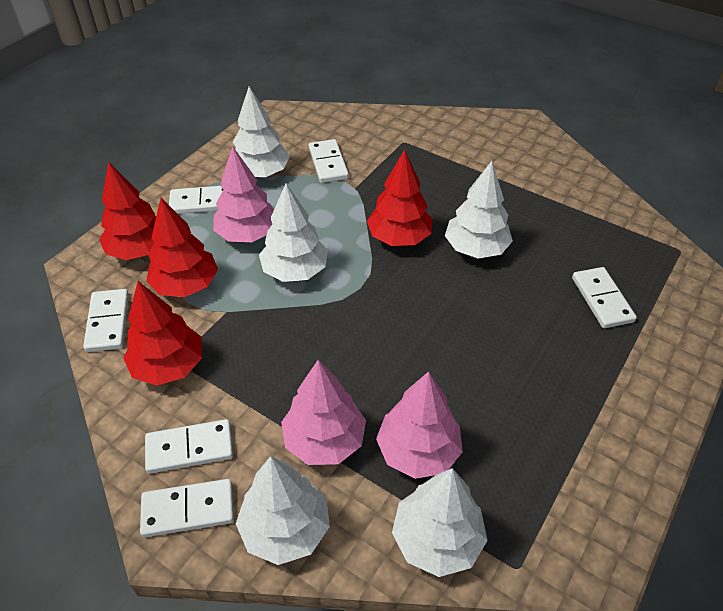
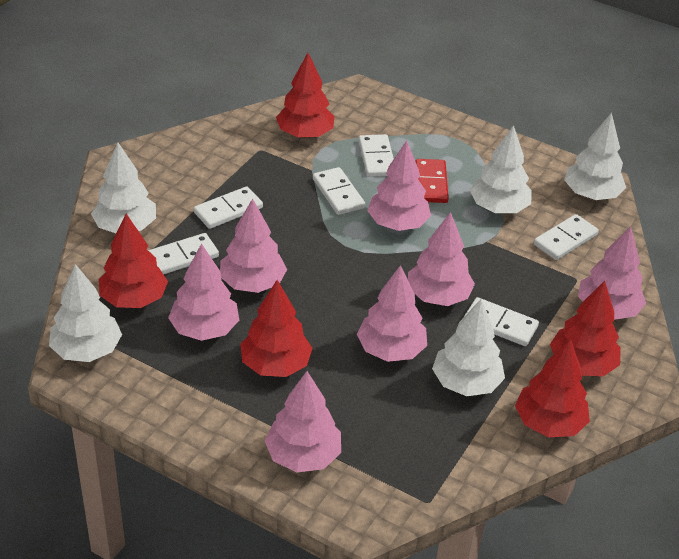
pink tree: [213,146,274,242] [281,360,366,465] [376,371,463,479] = 3 -> [168,243,239,341] [220,198,287,293] [264,371,341,473] [357,265,427,362] [367,141,431,231] [408,212,475,306] [578,226,646,320] = 7
red domino: none = 0 -> [416,159,449,203] = 1
red tree: [99,162,156,260] [124,281,202,386] [146,198,218,297] [367,149,432,246] = 4 -> [99,214,168,308] [240,280,312,377] [276,53,335,138] [515,339,590,437] [550,281,621,376] = 5

